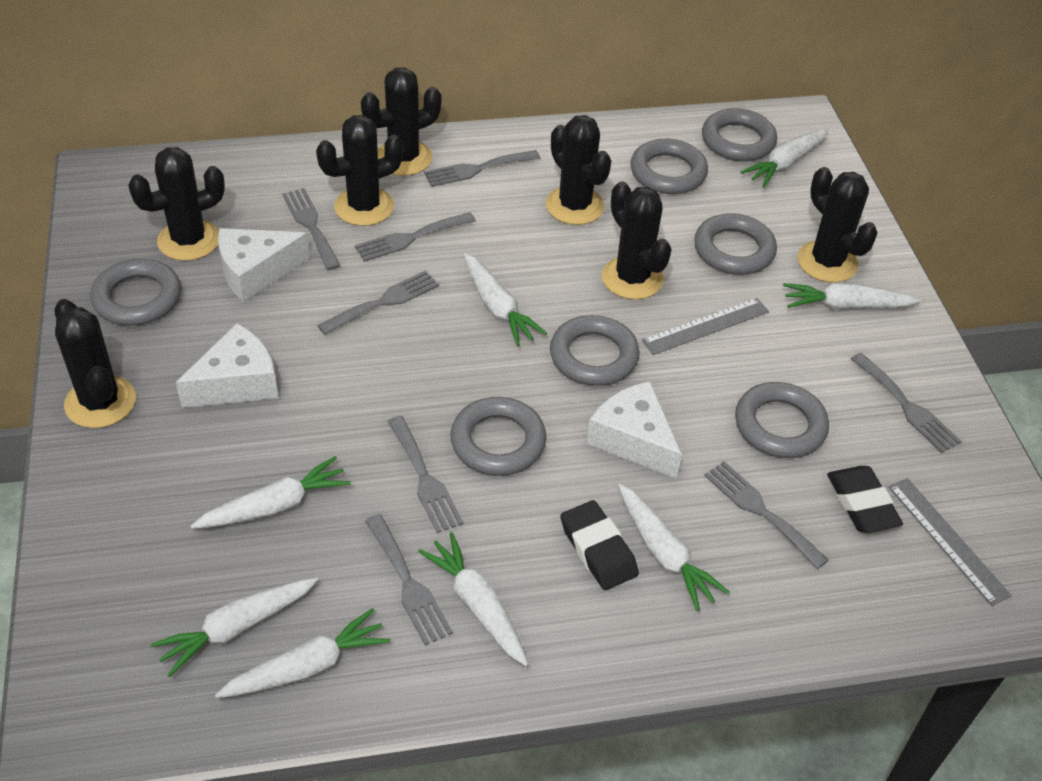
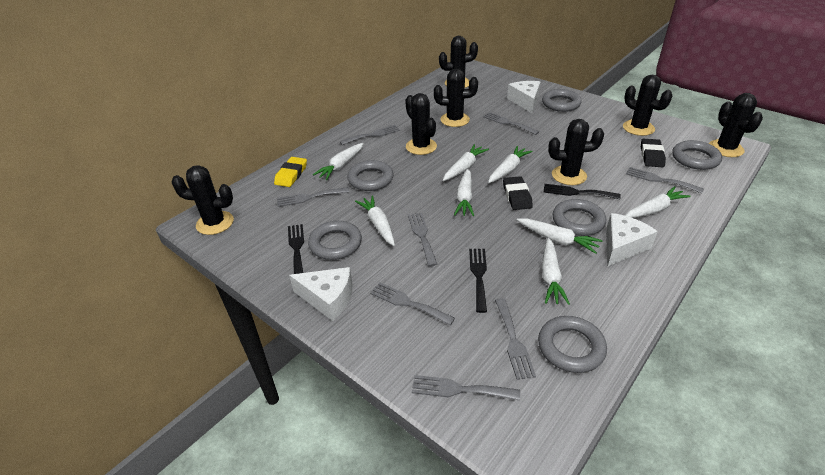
black fork: none = 0 -> [288,224,304,274] [469,249,487,313] [543,184,621,199] = 3
grey ring: [90,259,181,326] [451,397,546,476] [550,315,640,386] [631,139,708,194] [694,213,777,275] [702,108,777,162] [735,382,829,458] = 7 -> [308,221,362,260] [347,160,394,191] [538,316,607,373] [542,89,582,112] [552,199,606,236] [672,140,722,170] = 6
grey ruler: [642,298,769,355] [889,478,1012,606] = 2 -> none = 0
yellow eraser: none = 0 -> [274,157,307,187] = 1

